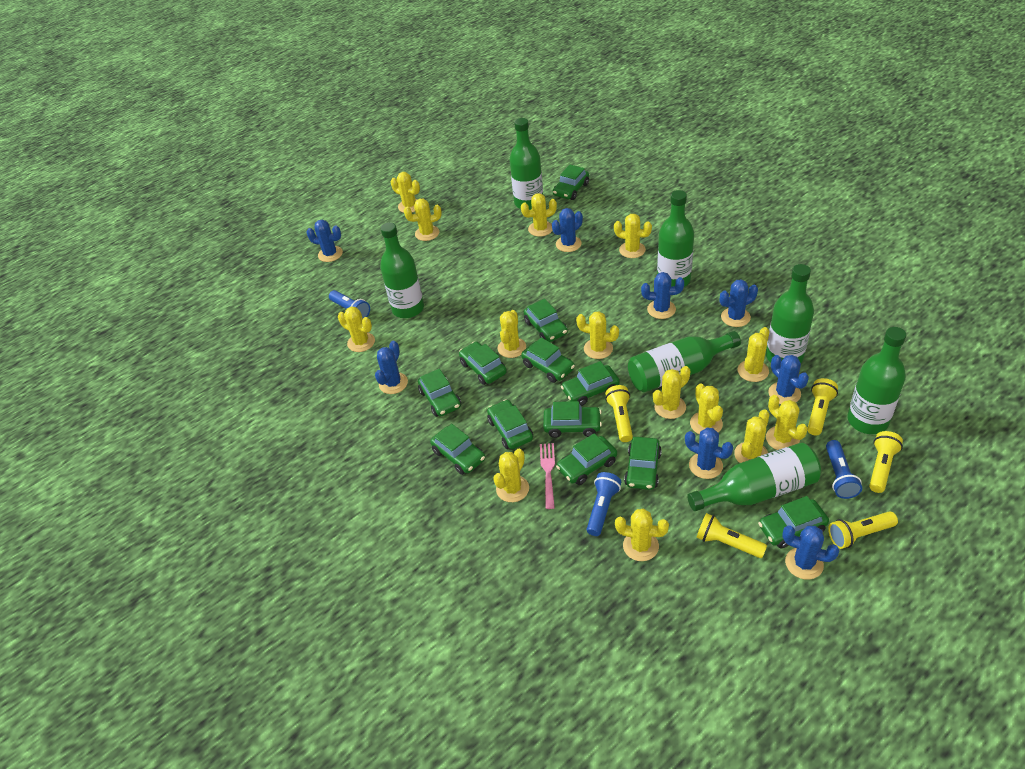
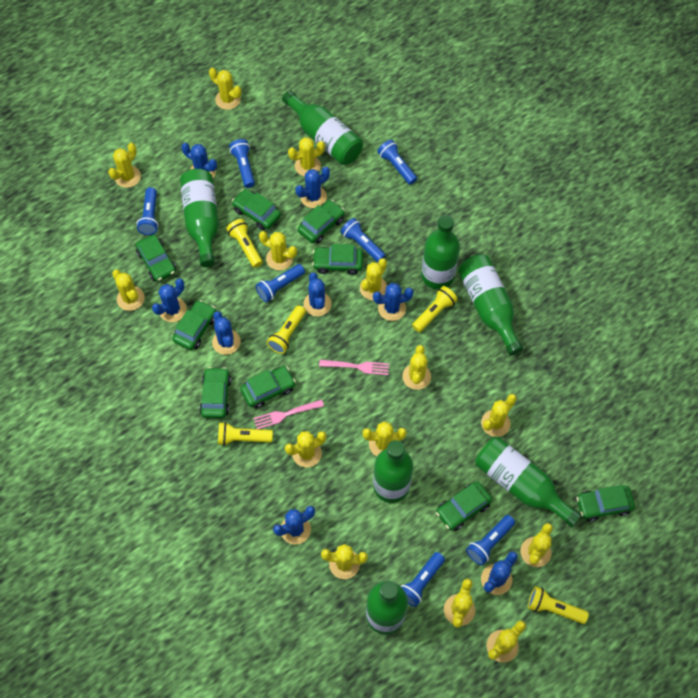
blue flashlight: [329,290,370,318] [586,472,621,536] [826,440,862,499] = 3 -> [137,187,159,235] [229,139,255,188] [256,264,305,302] [340,218,386,262] [377,140,417,185] [401,552,445,607] [466,515,515,565] = 7
green car: [418,369,461,417] [430,424,485,475] [459,342,507,385] [487,399,533,449] [521,338,575,383] [524,299,568,342] [543,401,602,438] [553,165,589,200] [556,433,617,485] [561,361,620,406] [624,437,662,490] [758,496,829,548] = 12 -> [136,235,177,282] [172,300,216,350] [199,367,231,418] [232,189,281,230] [240,366,296,409] [298,200,345,244] [312,244,363,275] [436,481,492,531] [576,485,635,522] = 9
pink fork: [540,443,555,509] = 1 -> [253,399,324,429] [319,360,389,375] = 2

